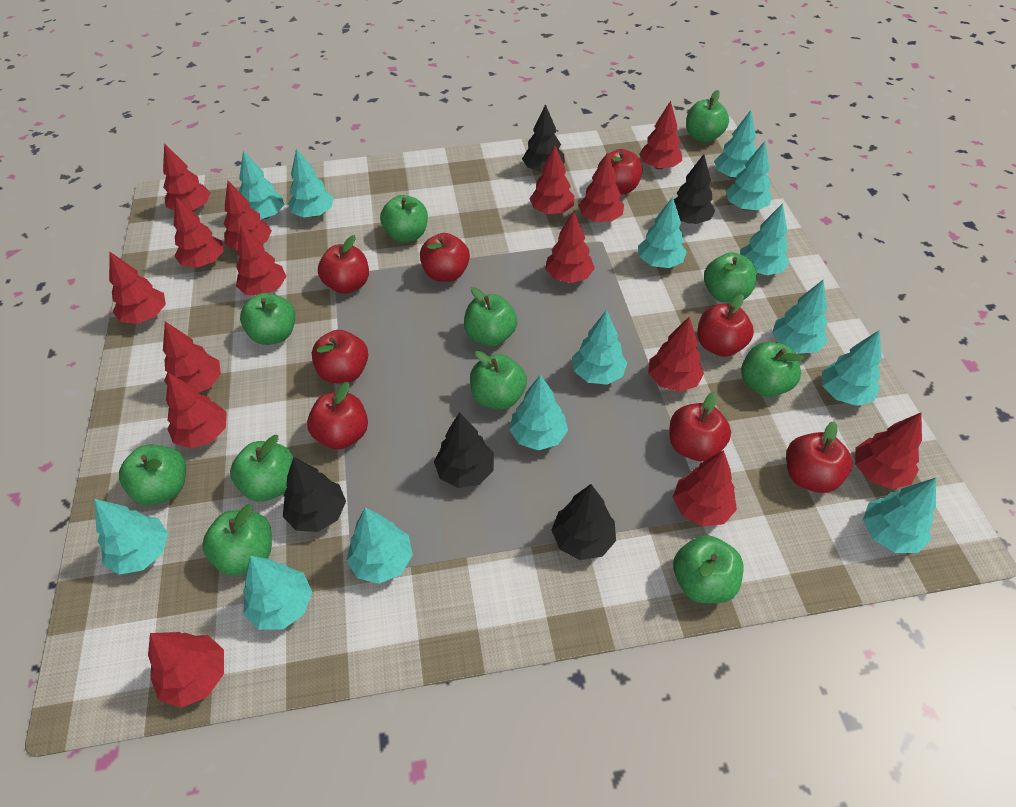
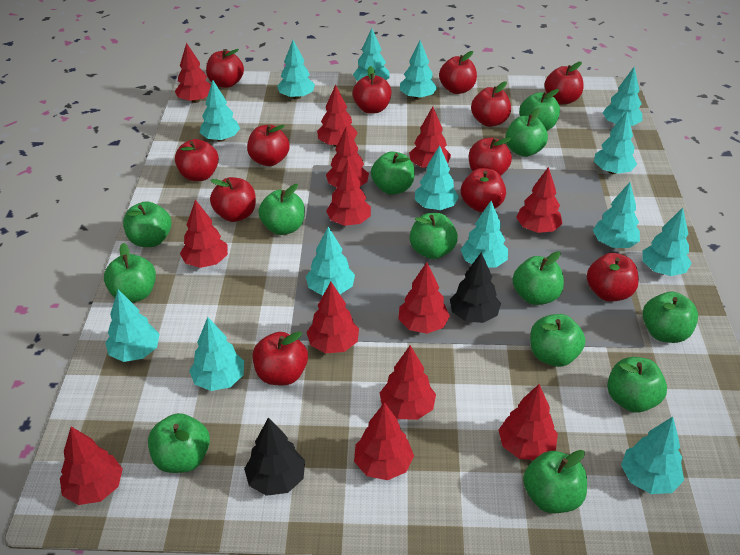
black tree: [283,457,346,532] [434,412,494,488] [522,104,565,173] [552,484,616,560] [674,154,716,224] = 5 -> [244,417,305,496] [450,252,501,323] = 2
green apple: [119,444,186,505] [202,504,272,576] [230,435,293,502] [240,293,295,345] [380,195,428,243] [464,287,518,346] [470,351,527,410] [673,535,744,603] [686,90,729,143] [704,252,757,303] [741,342,805,397] = 11 -> [104,243,156,302] [123,201,171,247] [148,413,210,473] [258,184,305,235] [371,151,415,195] [410,213,458,259] [505,108,548,157] [512,251,564,305] [519,89,560,131] [523,450,587,513] [530,314,585,367] [607,357,667,413] [643,292,698,343] = 13
red apple: [307,382,368,449] [312,330,368,383] [318,235,369,294] [420,233,470,282] [598,149,643,195] [669,392,731,461] [697,294,754,357] [786,421,852,493] = 8 -> [175,139,219,181] [206,49,244,88] [210,177,256,222] [247,125,290,166] [253,332,308,385] [353,66,392,114] [439,51,477,94] [461,168,506,212] [469,137,512,176] [471,81,511,127] [544,62,584,104] [587,253,639,302] = 12
red tree: [109,251,166,324] [148,632,224,708] [163,143,211,212] [163,321,221,393] [166,373,227,449] [173,197,224,268] [224,181,272,250] [236,224,287,295] [529,145,574,214] [545,211,595,283] [578,152,624,222] [639,101,682,170] [648,317,704,392] [673,450,737,526] [855,413,922,489] = 15 -> [60,427,123,505] [175,43,211,103] [180,200,228,268] [306,282,359,353] [317,85,358,147] [326,126,369,187] [326,161,371,226] [354,402,414,480] [380,345,436,420] [398,262,450,334] [409,106,451,169] [499,384,558,460] [516,167,562,233] = 13

